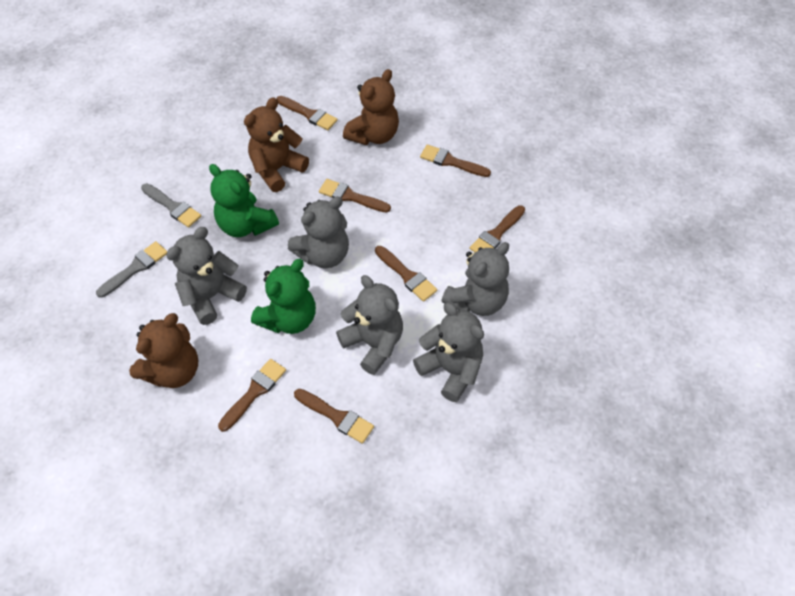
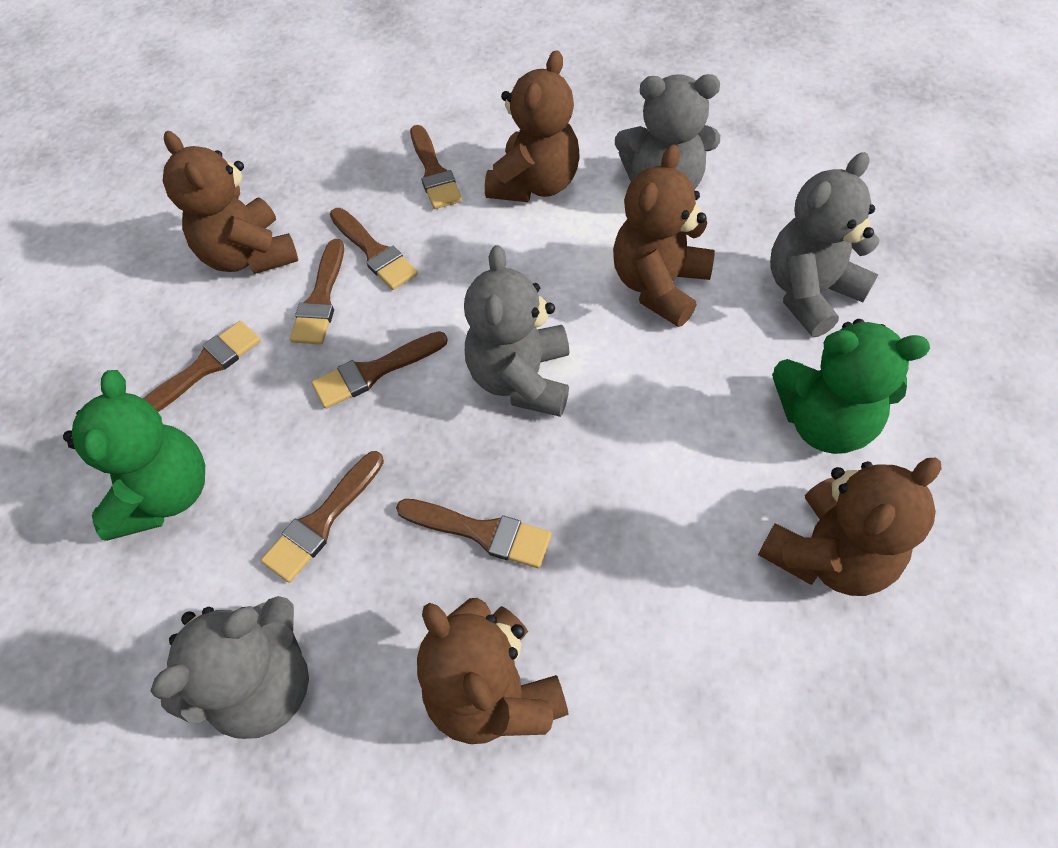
brown teddy bear: [129,313,198,388] [244,97,309,192] [343,69,399,145] = 3 -> [163,131,298,274] [417,598,569,744] [485,50,580,202] [613,144,715,327] [758,458,942,596] = 5
grey brush: [96,241,167,298] [141,183,201,228] = 2 -> none = 0
grey teddy bear: [166,227,247,325] [288,196,349,268] [336,275,403,375] [413,303,484,402] [441,242,509,316] = 5 -> [150,596,309,739] [464,245,570,417] [615,74,720,190] [770,152,880,337] = 4

